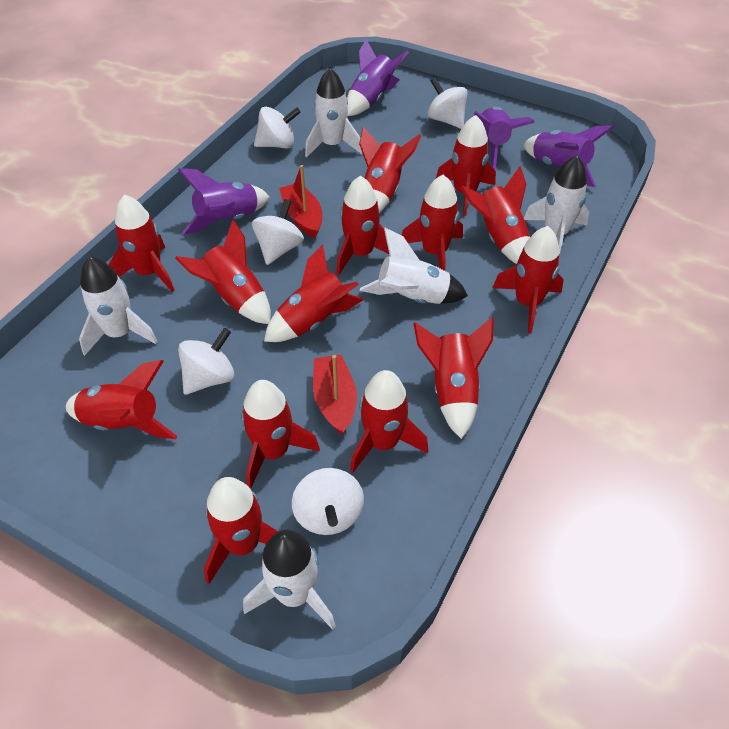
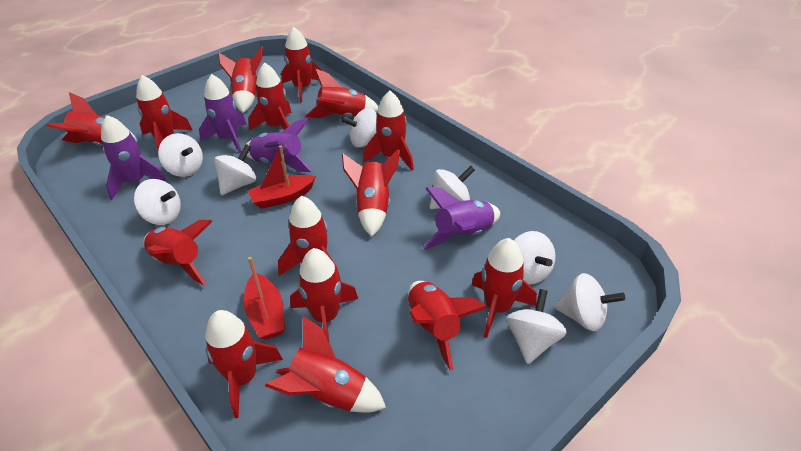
red rocket: [66,360,178,439] [108,195,175,292] [175,220,271,324] [204,477,278,584] [241,380,320,489] [264,244,363,342] [336,176,389,275] [350,370,428,473] [359,127,421,213] [402,175,463,271] [413,317,494,439] [436,115,496,216] [460,166,530,264] [493,226,564,333] = 14 -> [47,92,138,146] [136,75,192,150] [144,220,213,285] [205,310,283,418] [218,47,263,113] [249,62,292,130] [265,316,386,413] [278,196,341,281] [281,26,323,102] [290,248,358,344] [306,68,378,118] [342,149,400,237] [363,91,414,170] [408,281,487,370] [472,238,537,338] = 15
white rocket: [79,257,158,356] [243,530,336,630] [305,68,362,157] [360,228,468,304] [524,156,589,255] = 5 -> none = 0
white spinning top: [178,328,234,395] [252,199,304,265] [254,107,301,148] [292,468,364,535] [428,78,468,129] = 5 -> [134,179,181,225] [158,133,203,177] [214,144,256,195] [341,108,377,148] [430,166,475,209] [506,289,567,364] [513,231,556,285] [555,273,625,331] = 8

